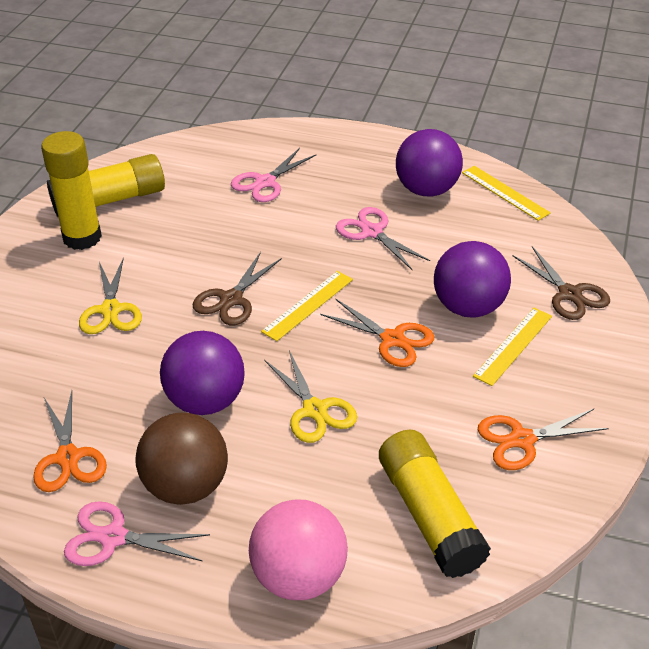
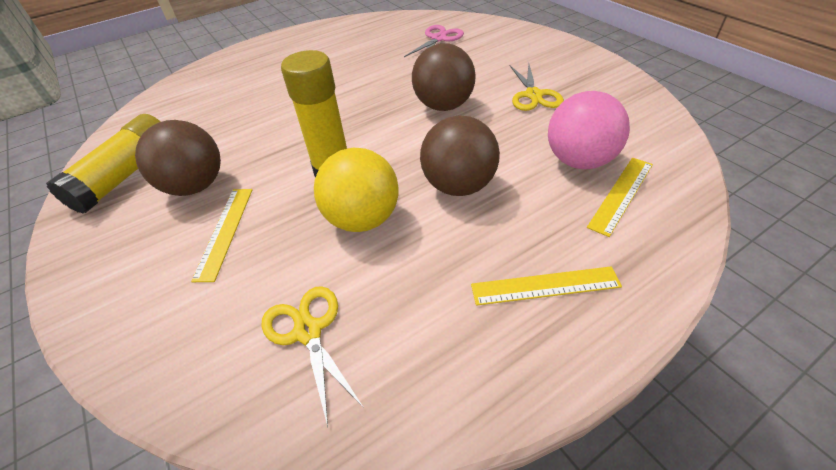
brown ball: [135,412,228,505] = 1 -> [135,120,221,196] [412,43,476,111] [420,115,500,196] = 3
brown scissors: [193,252,282,325] [512,246,610,320] = 2 -> none = 0
orange scissors: [33,391,107,492] [320,298,434,367] [478,408,609,470] = 3 -> none = 0
pink scissors: [64,501,210,566] [231,148,316,202] [336,207,430,270] = 3 -> [404,25,464,57] = 1
purple ball: [160,331,245,415] [396,129,463,196] [434,241,511,317] = 3 -> none = 0
yellow ball: none = 0 -> [314,148,399,232] = 1
yellow glue stick: [41,131,102,250] [47,154,165,217] [379,430,491,578] = 3 -> [46,114,161,214] [281,50,347,177] = 2

